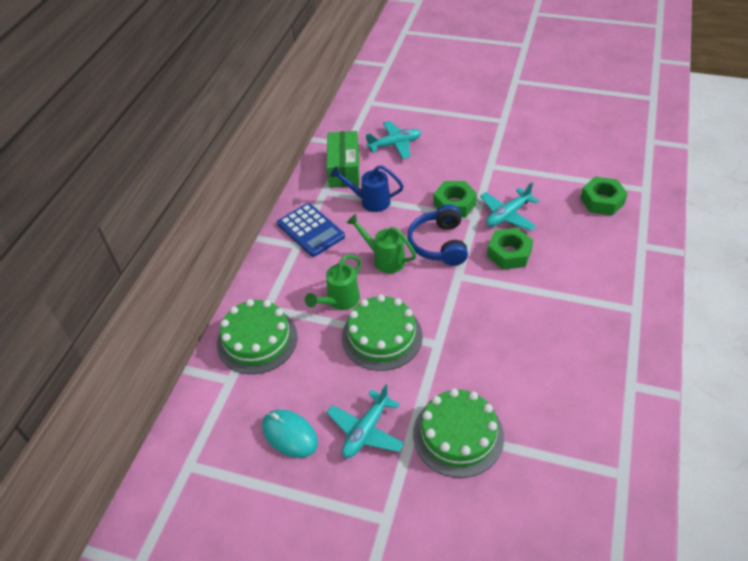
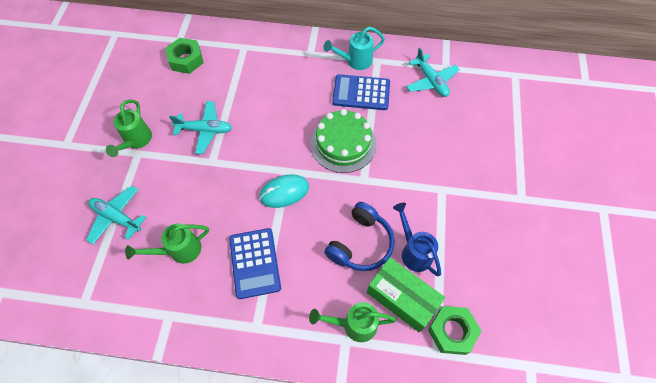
blue calculator: [277,203,345,257] = 1 -> [229,228,281,299] [332,74,390,110] = 2
green cake: [217,299,298,374] [342,294,423,371] [413,388,504,478] = 3 -> [310,109,377,173] = 1
green nut: [433,181,477,217] [487,228,533,270] [580,177,628,216] = 3 -> [165,38,204,74] [428,306,482,355] = 2
green watering can: [305,254,362,310] [346,214,416,273] = 2 -> [106,100,152,157] [125,223,209,264] [309,302,397,342] = 3
turquoise watering can: none = 0 -> [323,27,385,70] = 1

